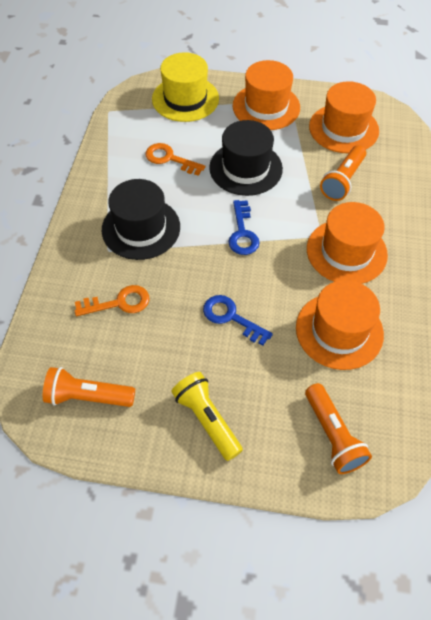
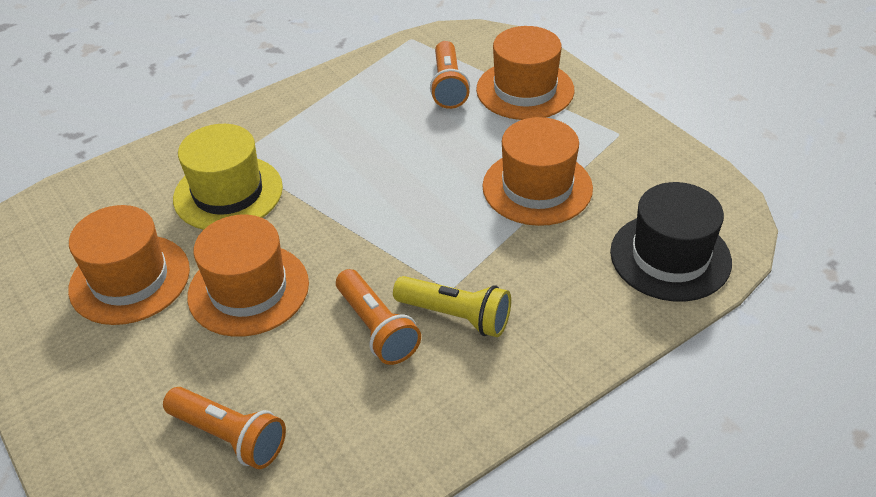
black hat: [102,179,180,260] [209,120,283,196] = 2 -> [610,182,732,301] = 1
blue key: [203,295,273,346] [228,200,260,255] = 2 -> none = 0
orange key: [75,285,150,316] [146,143,205,176] = 2 -> none = 0

